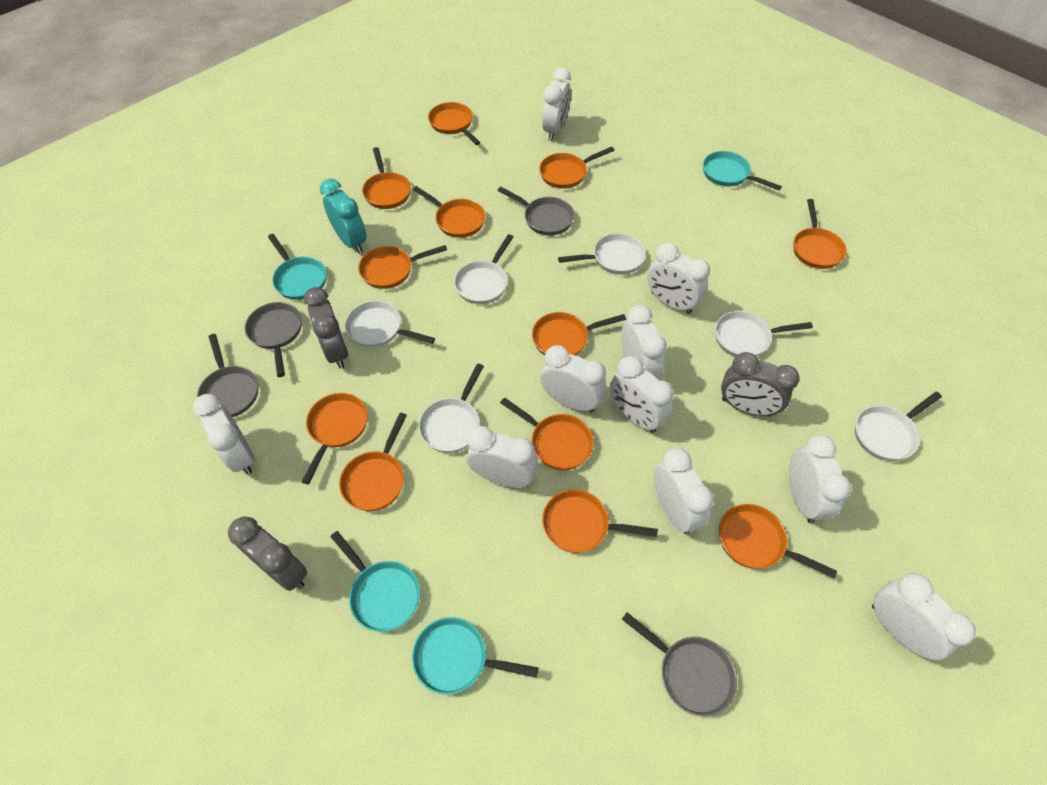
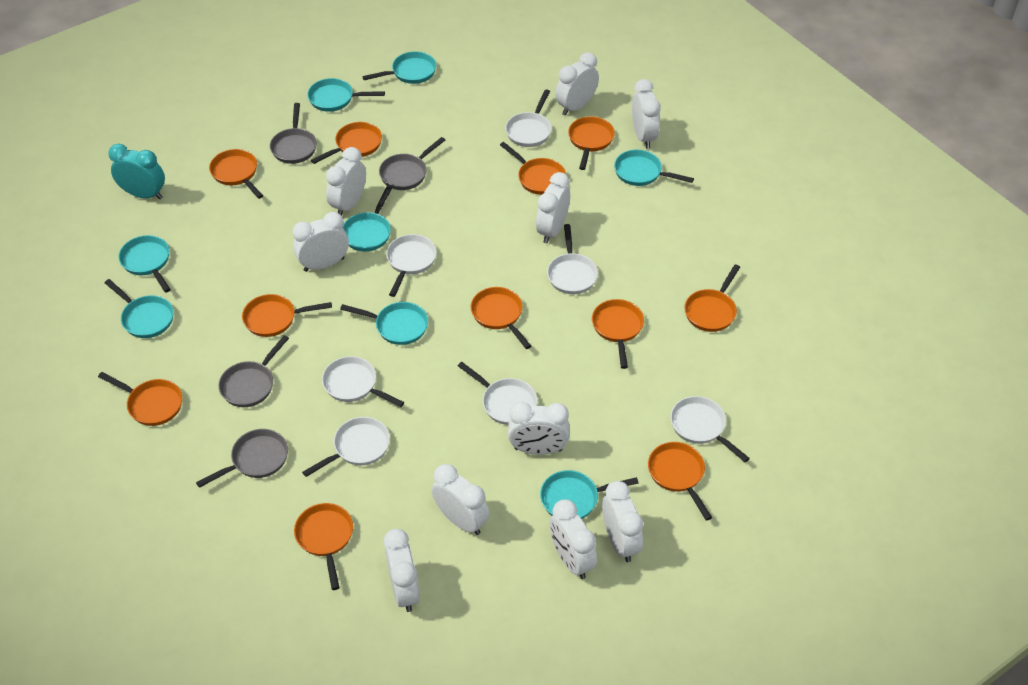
grey clock: [228,516,307,591] [304,287,348,369] [721,352,800,417] = 3 -> none = 0
orange pan: [302,393,368,484] [339,413,407,511] [358,245,447,289] [362,147,411,209] [413,186,485,238] [428,102,480,145] [500,397,594,470] [532,312,626,356] [539,147,614,189] [542,489,658,553] [719,504,837,578] [793,199,847,269] = 12 -> [98,372,182,426] [209,149,263,199] [242,294,332,337] [294,503,353,590] [311,122,382,164] [471,287,531,349] [500,142,566,195] [568,116,615,170] [592,299,644,369] [648,442,712,521] [685,264,740,332] = 11
turquoise pan: [268,234,326,300] [330,531,420,632] [412,617,539,695] [703,151,782,191] = 4 -> [105,279,174,338] [118,235,171,293] [307,78,385,112] [340,302,428,345] [343,186,392,252] [362,51,436,84] [540,470,639,519] [614,150,694,186] = 8
white pan: [345,300,435,347] [418,363,484,453] [454,234,513,304] [558,233,646,274] [715,311,813,357] [855,392,942,461] = 6 -> [302,417,390,477] [322,356,404,407] [386,234,437,297] [458,362,537,425] [505,89,552,147] [547,224,598,294] [670,396,750,462] = 7

